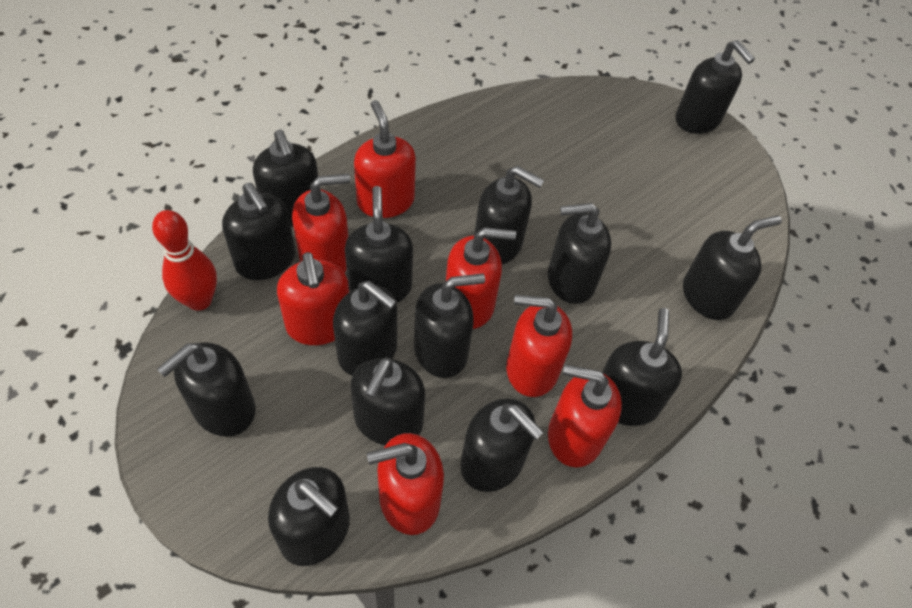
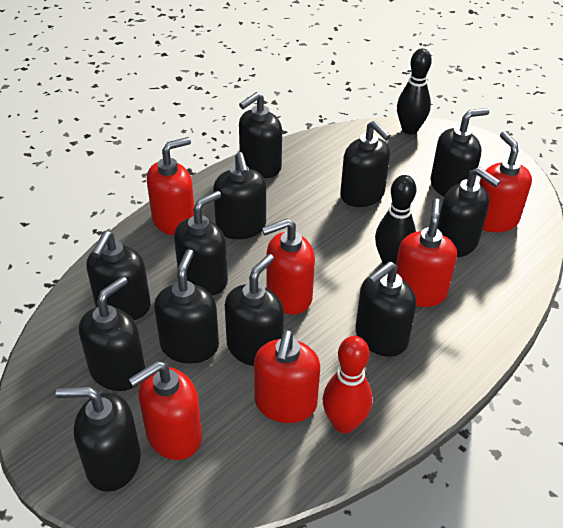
black bowling pin: none = 0 -> [375,175,416,265] [397,48,432,135] = 2
black soap dispenser: [157,342,255,437] [222,182,295,280] [253,130,318,227] [268,467,350,566] [333,281,397,376] [345,186,413,303] [351,357,425,445] [414,274,485,378] [460,398,544,492] [474,166,544,264] [548,203,611,304] [602,308,682,426] [676,40,755,134] [683,215,782,320] = 14 -> [56,387,141,492] [79,276,145,391] [86,231,151,320] [154,249,219,364] [174,191,228,296] [213,152,266,239] [225,254,284,366] [239,92,282,178] [340,121,391,207] [355,261,416,357] [430,108,489,197] [437,167,500,257] = 12
red soap dispenser: [277,252,349,345] [292,173,350,272] [354,100,416,218] [367,433,444,535] [446,227,516,329] [506,295,572,397] [548,364,622,467] = 7 -> [128,361,202,460] [147,137,194,235] [254,330,320,423] [262,219,315,315] [396,198,457,307] [479,131,532,232] = 6

